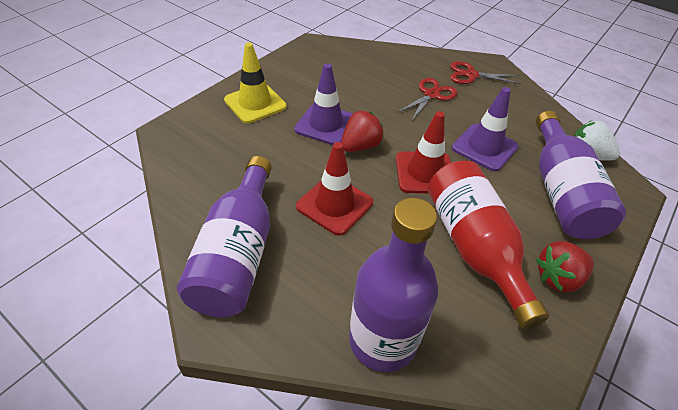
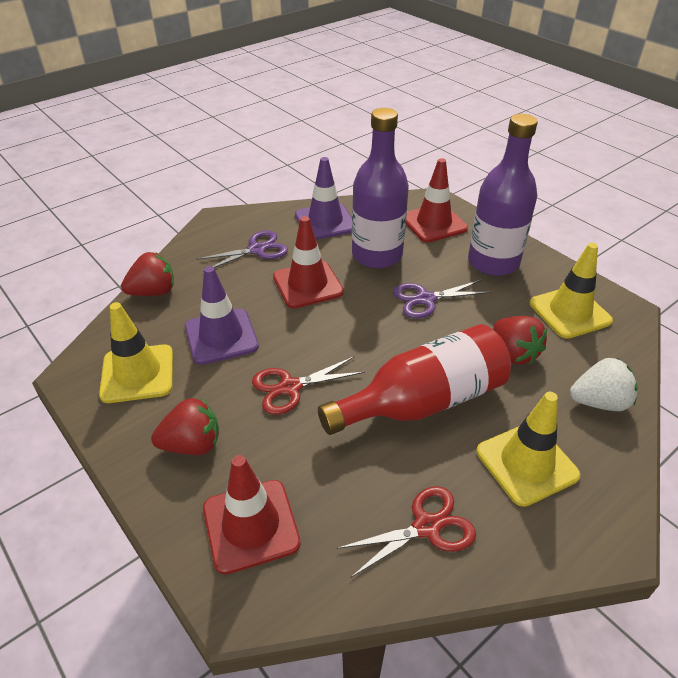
purple bottle: [177,156,272,317] [349,198,438,372] [536,111,626,239] = 3 -> [352,108,409,269] [468,114,538,276] = 2
purple scissors: none = 0 -> [196,230,288,272] [393,280,491,318] = 2
red strawberry: [341,111,384,152] [536,241,594,293] = 2 -> [121,252,174,296] [151,397,219,455] [493,316,547,365] = 3
red traffic cone: [296,142,373,235] [396,111,451,193] = 2 -> [203,455,301,575] [273,216,344,308] [406,158,468,242] = 3
yellow traffic cone: [224,43,286,123] = 1 -> [99,302,173,403] [476,392,580,507] [530,243,613,339] = 3

